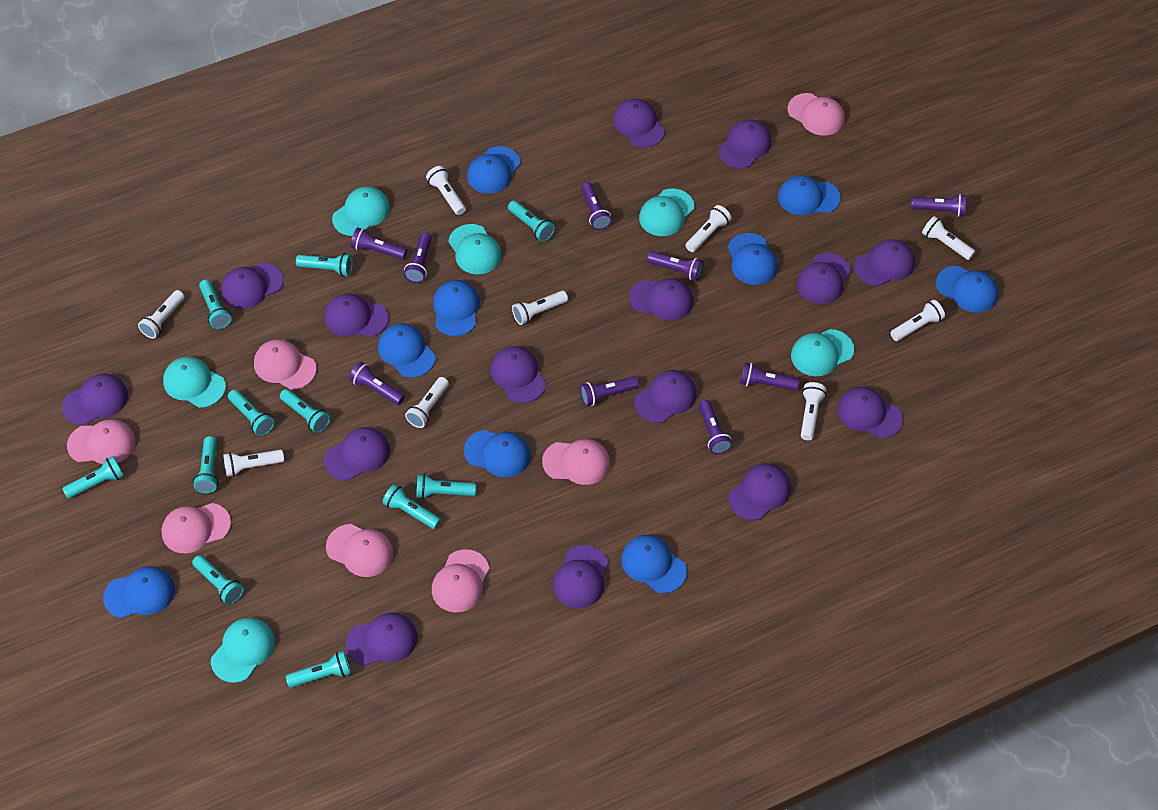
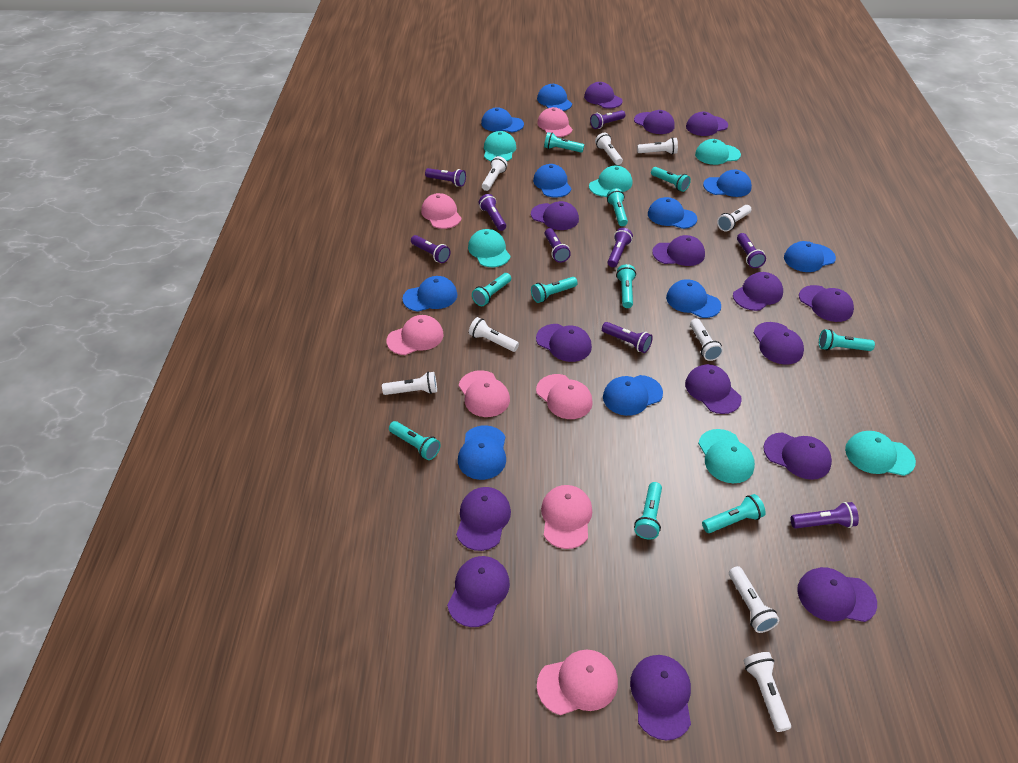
blue cap: [103,566,175,618] [378,323,435,378] [433,280,480,336] [464,430,531,478] [467,146,520,194] [621,535,687,593] [728,233,778,285] [778,175,841,215] [936,266,999,313] = 9 -> [402,276,458,312] [458,425,506,480] [481,107,524,132] [533,164,572,198] [537,84,572,111] [603,375,663,416] [648,197,697,229] [666,279,721,318] [703,170,752,197] [784,241,836,272] = 10
turquoise flashlight: [62,456,124,499] [192,555,244,605] [193,436,218,493] [199,280,231,329] [228,389,275,436] [280,389,330,433] [286,651,351,688] [296,253,353,276] [382,484,441,529] [416,474,476,499] [508,200,555,242] = 11 -> [389,421,440,460] [472,273,511,306] [531,277,577,303] [544,132,584,153] [607,188,628,226] [616,264,636,308] [634,482,662,540] [651,167,691,192] [702,494,766,533] [819,329,875,351] = 10

